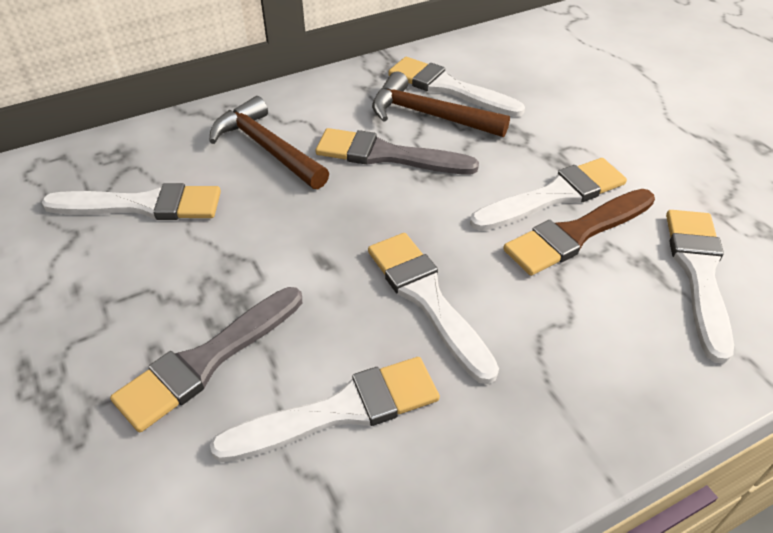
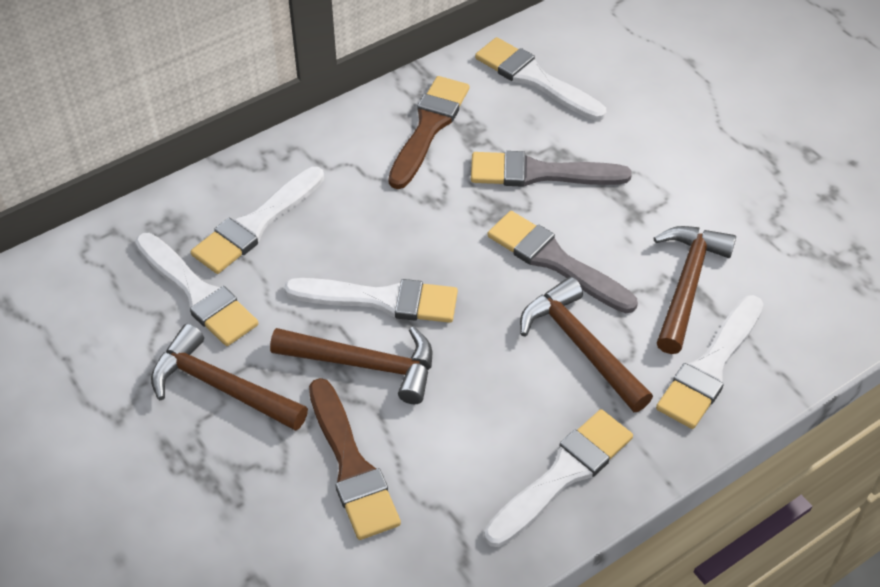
brown brush: [503,189,655,276] = 1 -> [309,378,401,540] [389,76,469,189] = 2
brown hammer: [209,96,329,189] [372,71,510,137] = 2 -> [151,324,308,431] [270,326,432,404] [520,277,653,412] [654,226,736,354] = 4

